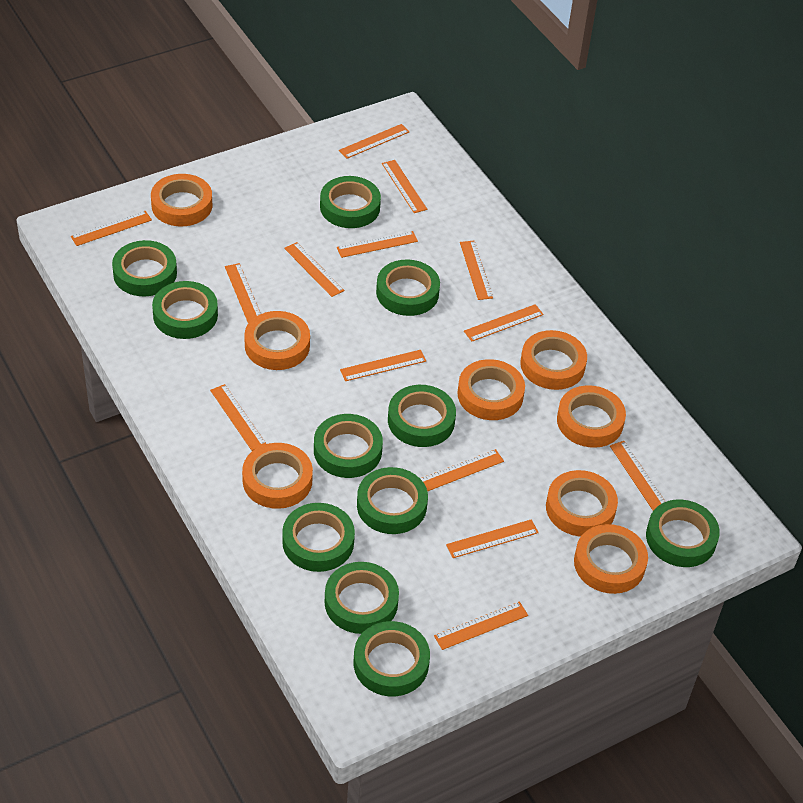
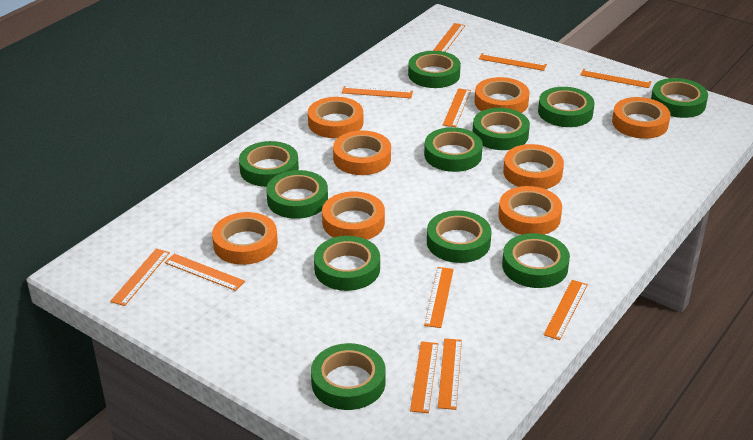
orange ruler: [71,211,152,246] [210,384,266,451] [225,263,261,323] [284,242,344,297] [337,231,418,258] [339,124,409,159] [340,350,426,381] [382,160,427,213] [420,449,504,492] [434,601,528,650] [446,519,539,558] [460,241,493,300] [464,304,544,342] [610,441,665,510] = 14 -> [110,249,170,306] [165,254,245,291] [342,86,413,98] [410,341,438,413] [424,267,454,328] [433,23,465,52] [438,338,462,410] [443,88,471,127] [479,53,547,71] [544,280,588,340] [581,69,651,88] = 11

